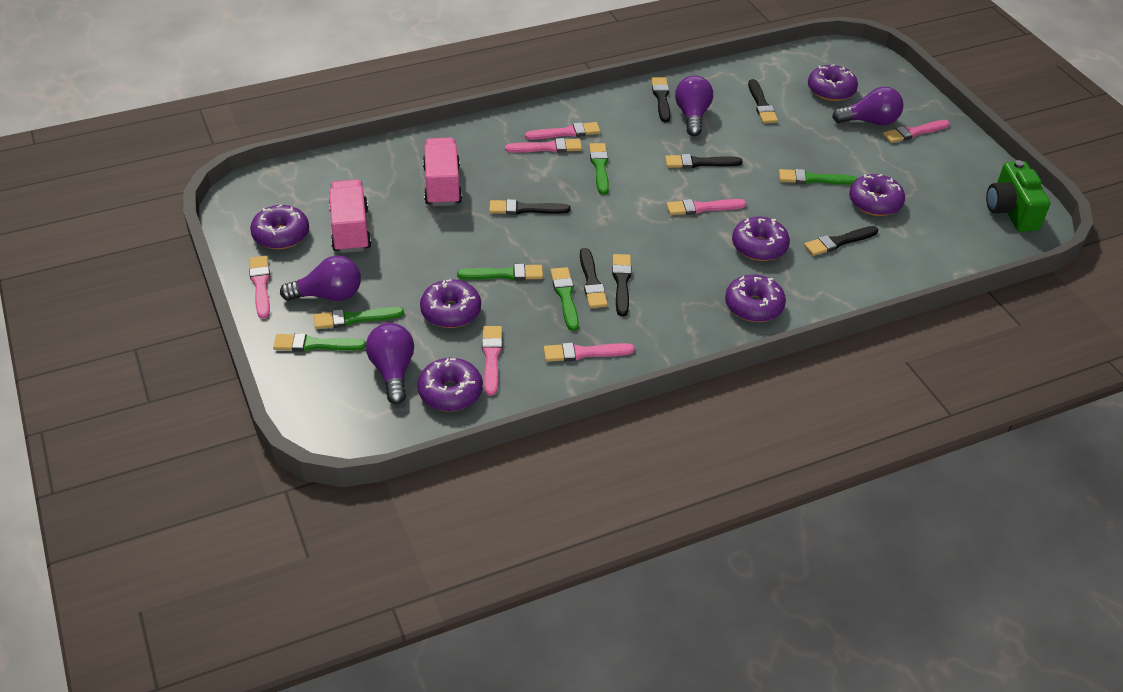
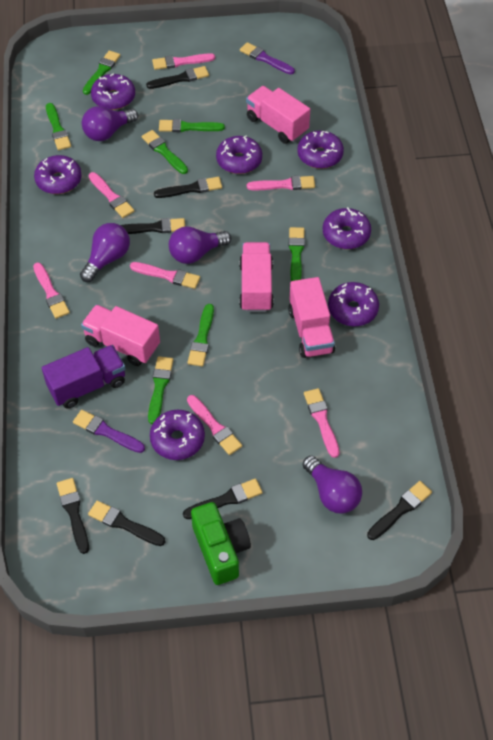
green brush: [273,333,366,352] [314,307,404,329] [457,264,543,281] [551,267,579,331] [589,143,609,195] [779,169,857,185] = 6 -> [46,103,71,150] [83,50,120,95] [142,130,188,174] [148,356,173,424] [159,119,225,132] [188,304,214,366] [289,227,305,281] = 7
pink truck: [329,180,371,253] [423,138,462,206] = 2 -> [81,305,160,366] [239,242,274,312] [246,86,310,144] [288,277,335,358] = 4
purple brush: none = 0 -> [73,410,145,453] [240,42,295,75] = 2
purple truck: none = 0 -> [42,345,126,409] = 1

